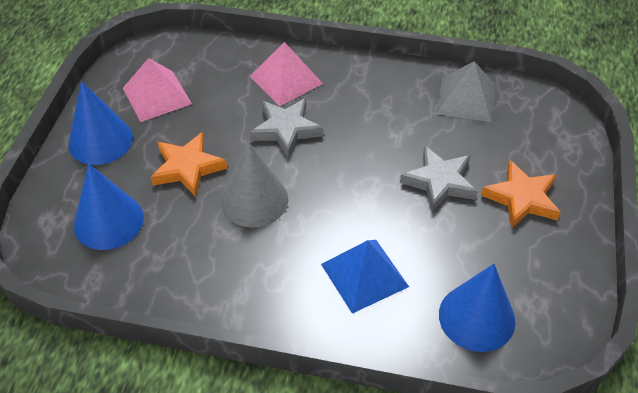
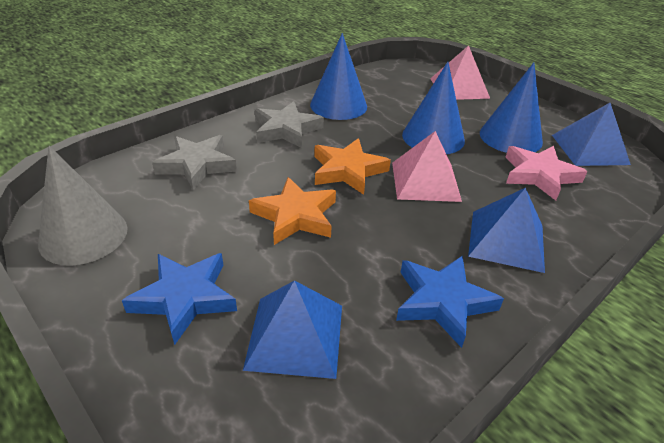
blue pyramid: [321,240,409,314] = 1 -> [243,280,342,379] [468,188,545,273] [552,103,631,166] = 3
blue star: none = 0 -> [122,253,237,345] [396,256,504,348] = 2
grey pyramid: [436,61,496,122] = 1 -> none = 0
pink star: none = 0 -> [506,146,588,201] = 1

